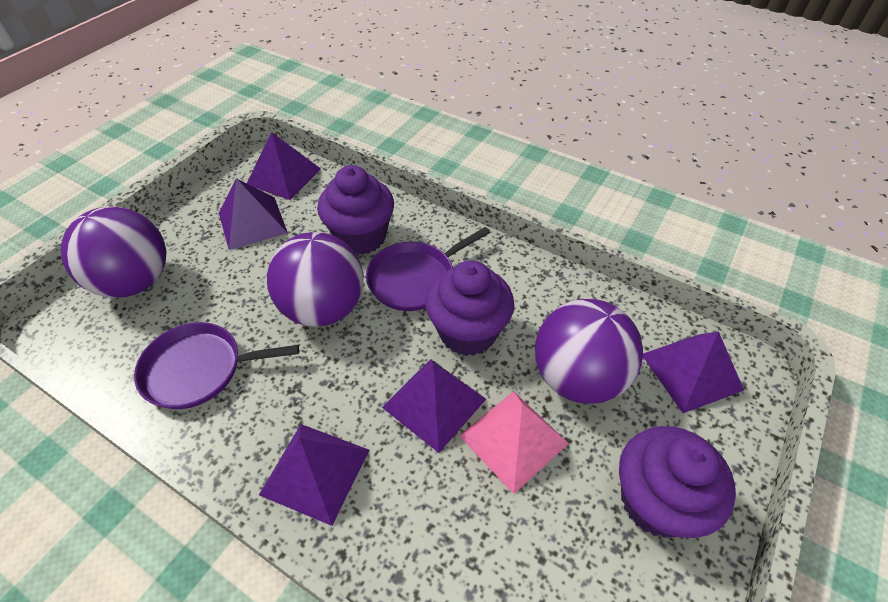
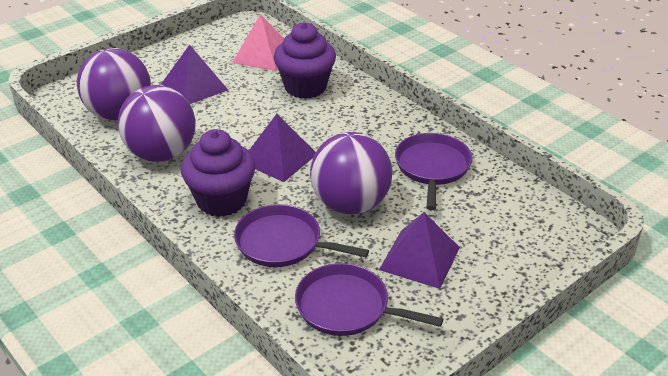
purple cupcake: [317,165,394,255] [425,260,514,356] [619,426,736,538] = 3 -> [181,129,256,217] [274,22,336,99] = 2
purple pan: [134,322,299,409] [366,227,490,311] = 2 -> [234,204,369,267] [295,263,443,336] [395,133,472,210] = 3
purple pyramid: [219,178,288,250] [247,132,321,200] [259,424,369,526] [382,359,486,453] [643,332,744,413] = 5 -> [161,45,228,104] [249,114,316,182] [379,212,460,289] = 3

